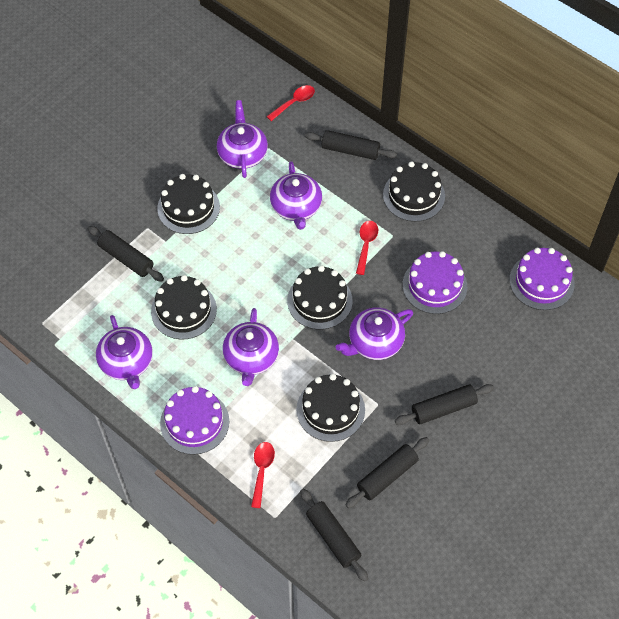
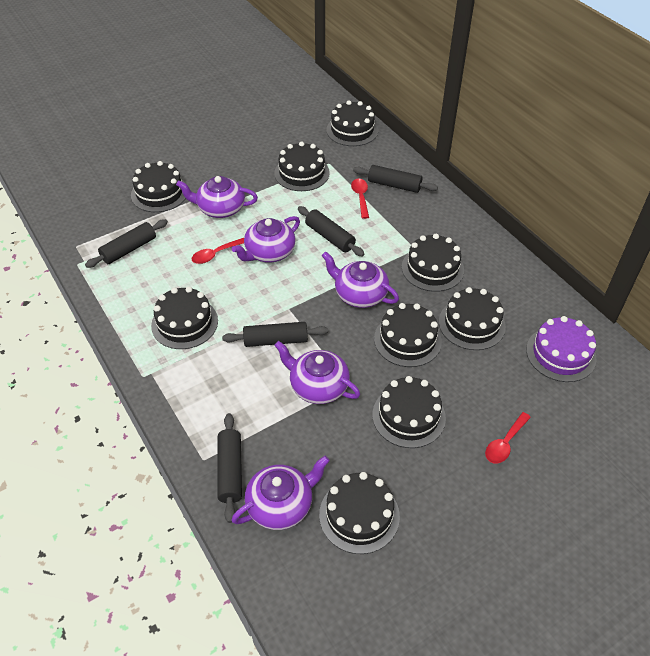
black cake: [151,275,217,340] [157,174,220,234] [287,265,352,330] [296,374,365,442] [383,161,445,222] = 5 -> [131,161,186,212] [151,287,218,349] [274,142,330,191] [319,472,400,554] [326,100,378,146] [372,376,446,448] [374,303,442,367] [402,234,464,292] [439,287,506,350] = 9
purple cake: [160,386,229,455] [403,251,467,314] [509,248,575,310] = 3 -> [526,316,597,382] = 1

